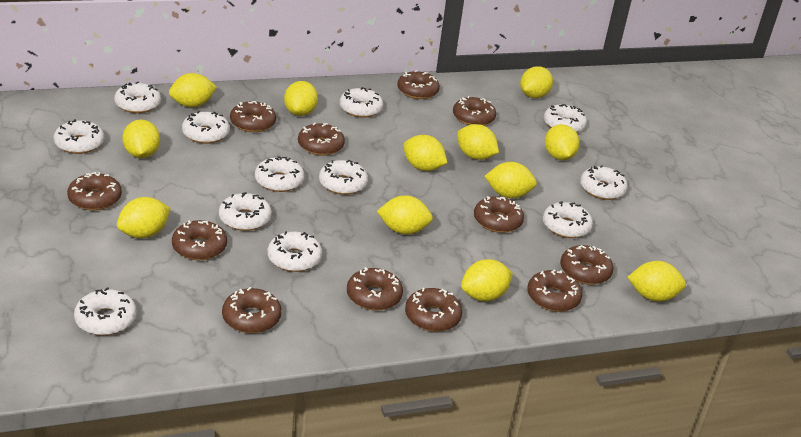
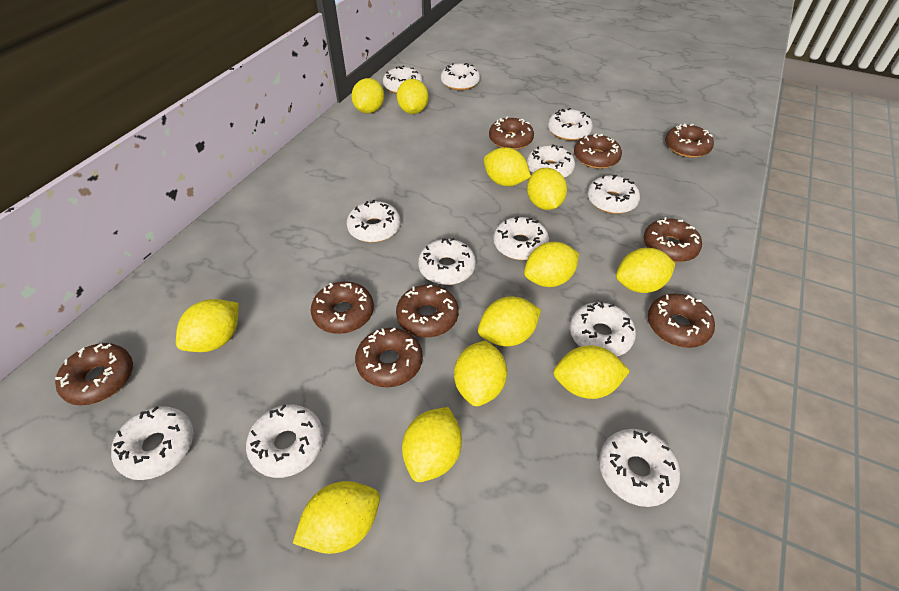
brown donut: [67,172,122,210] [172,220,227,260] [222,287,282,333] [230,101,276,132] [298,123,345,156] [347,267,403,311] [397,70,440,99] [405,288,462,332] [453,96,496,126] [474,196,524,233] [527,269,582,312] [560,245,614,285] = 12 -> [55,343,133,405] [311,281,374,334] [355,327,423,387] [396,284,459,337] [489,117,534,150] [574,134,622,169] [643,217,702,262] [648,294,715,348] [665,123,714,158] = 9

